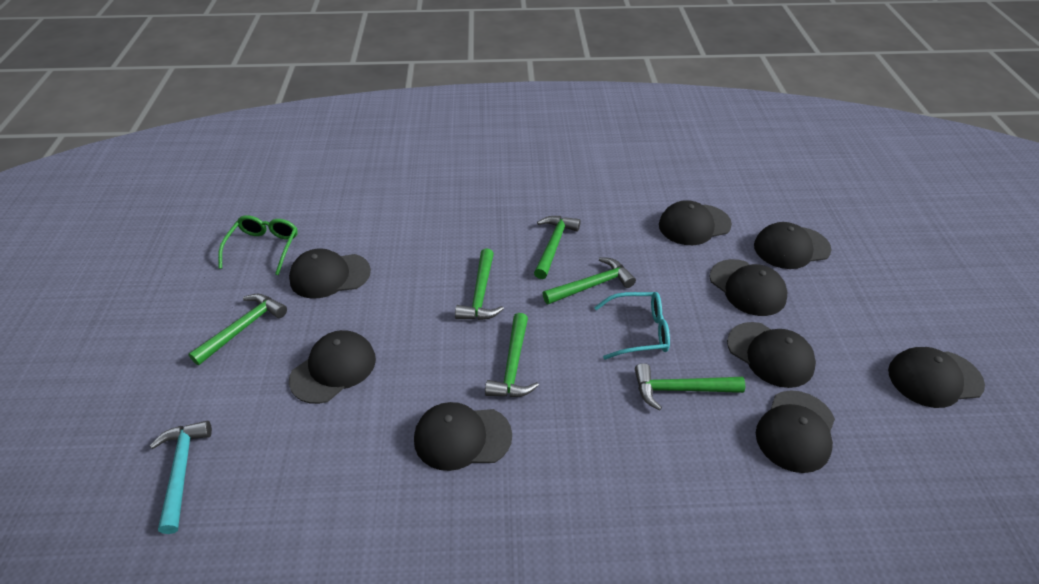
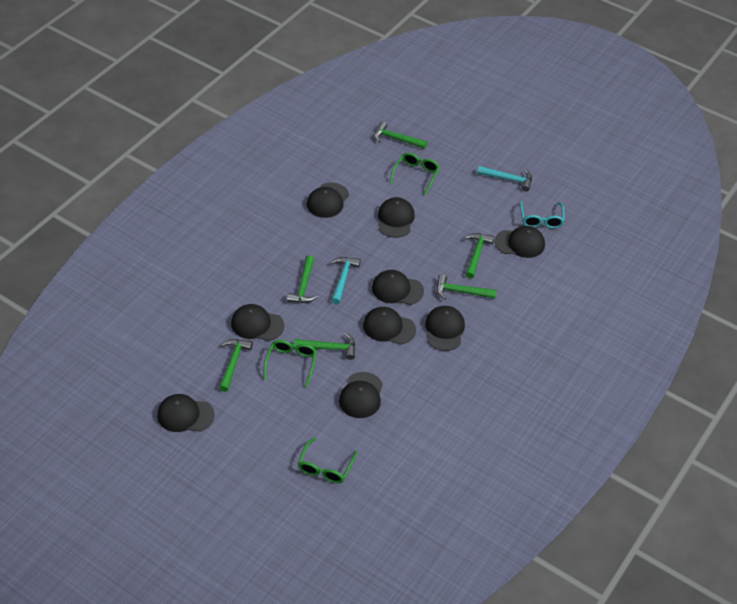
green glasses: [218,215,298,275] = 1 -> [264,340,317,387] [298,438,357,483] [390,153,440,195] = 3
turquoise hammer: [150,421,212,534] = 1 -> [331,257,361,304] [477,166,532,191] = 2

